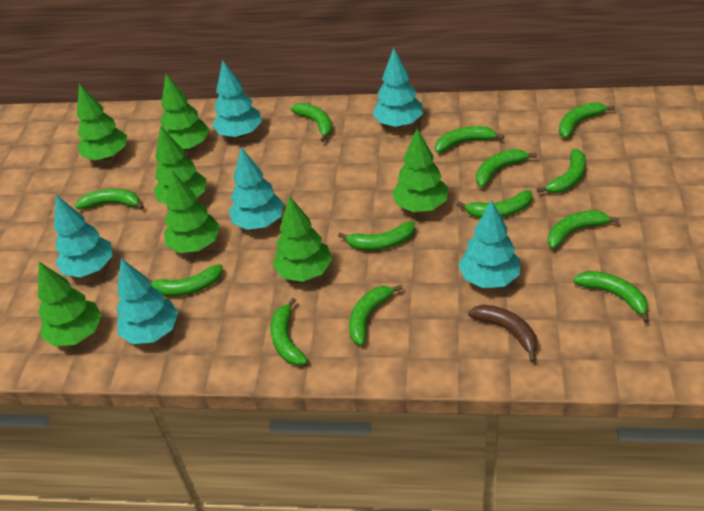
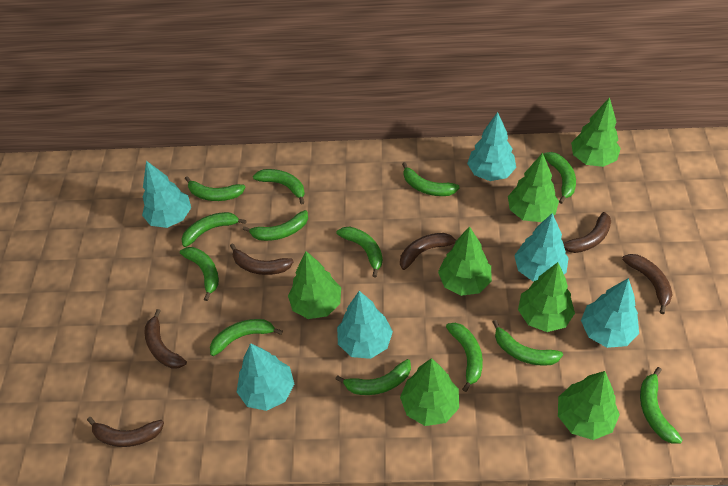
brown banana: [468,305,537,362] = 1 -> [87,417,164,447] [145,309,187,368] [230,243,294,275] [400,233,456,270] [563,212,611,253] [622,254,672,314] = 6

